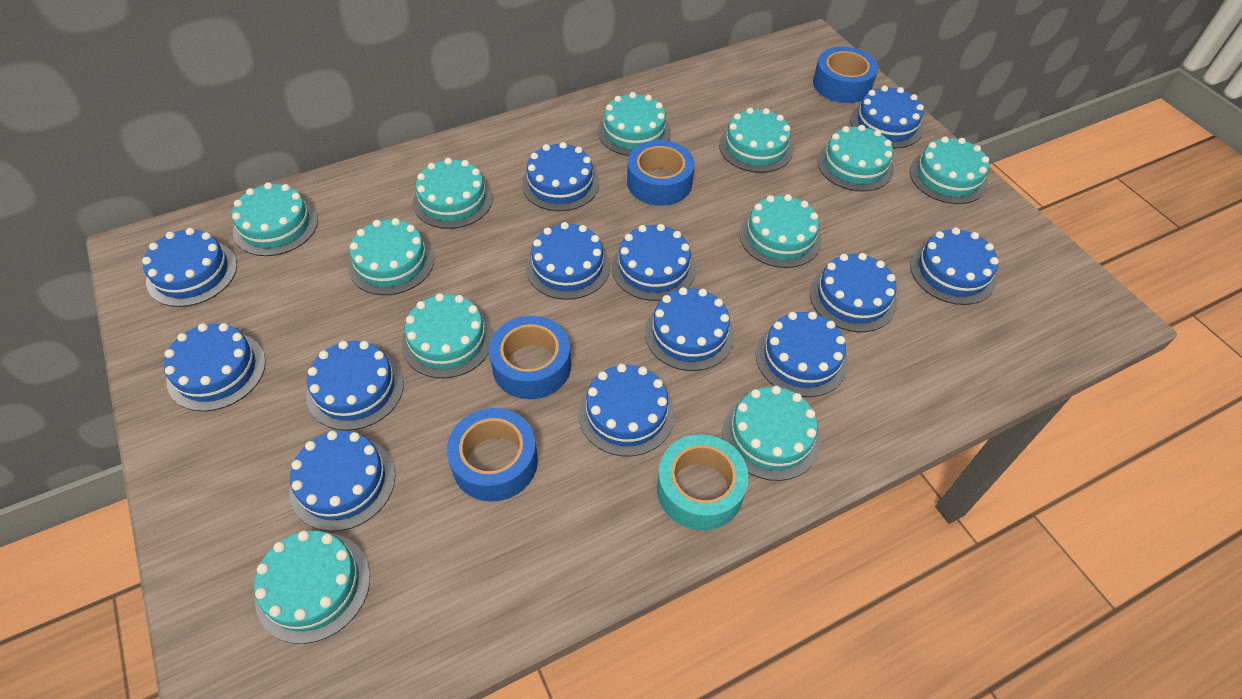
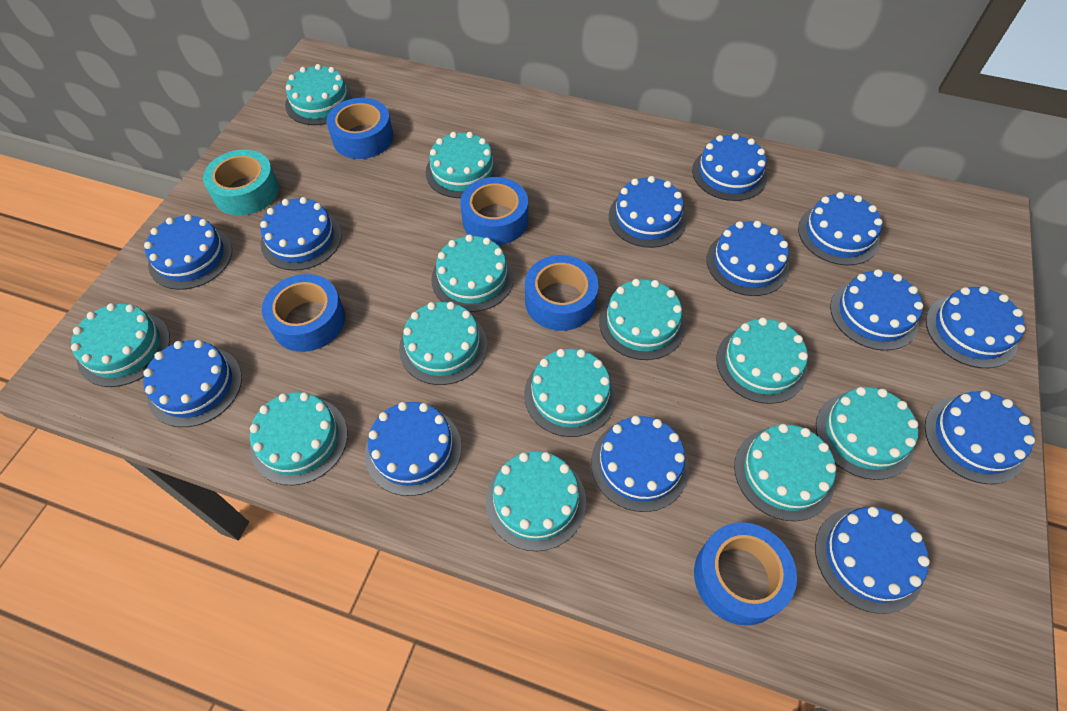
blue tape: [447,408,538,502] [489,316,571,399] [627,140,695,206] [813,47,878,103] = 4 -> [262,274,345,352] [326,98,393,159] [460,177,528,245] [525,255,599,331] [694,522,797,626] = 5
turquoise cake: [232,182,318,256] [254,530,370,644] [348,218,434,295] [402,293,493,378] [413,158,493,229] [598,92,671,156] [719,108,793,173] [722,386,821,481] [740,194,822,268] [817,125,894,191] [910,137,989,204] = 11 -> [71,303,170,387] [250,392,348,485] [285,64,355,125] [399,302,487,385] [425,132,500,198] [431,234,514,312] [486,451,586,551] [524,349,616,437] [599,279,686,360] [716,318,808,404] [734,424,836,521] [816,387,918,480] = 12

